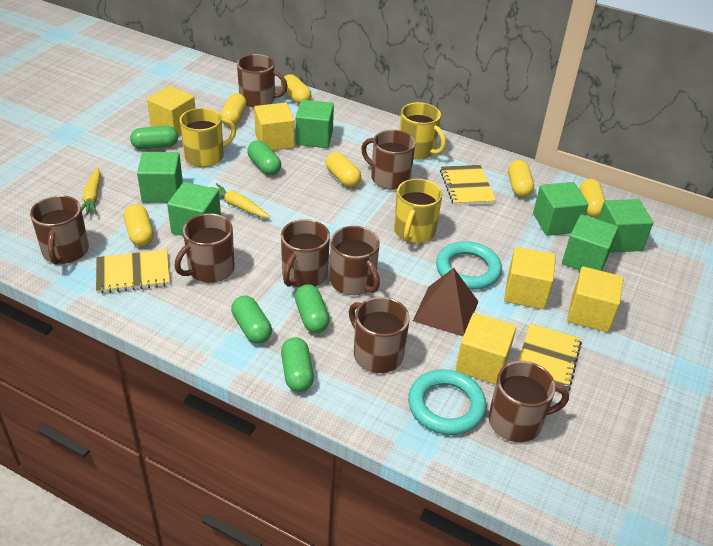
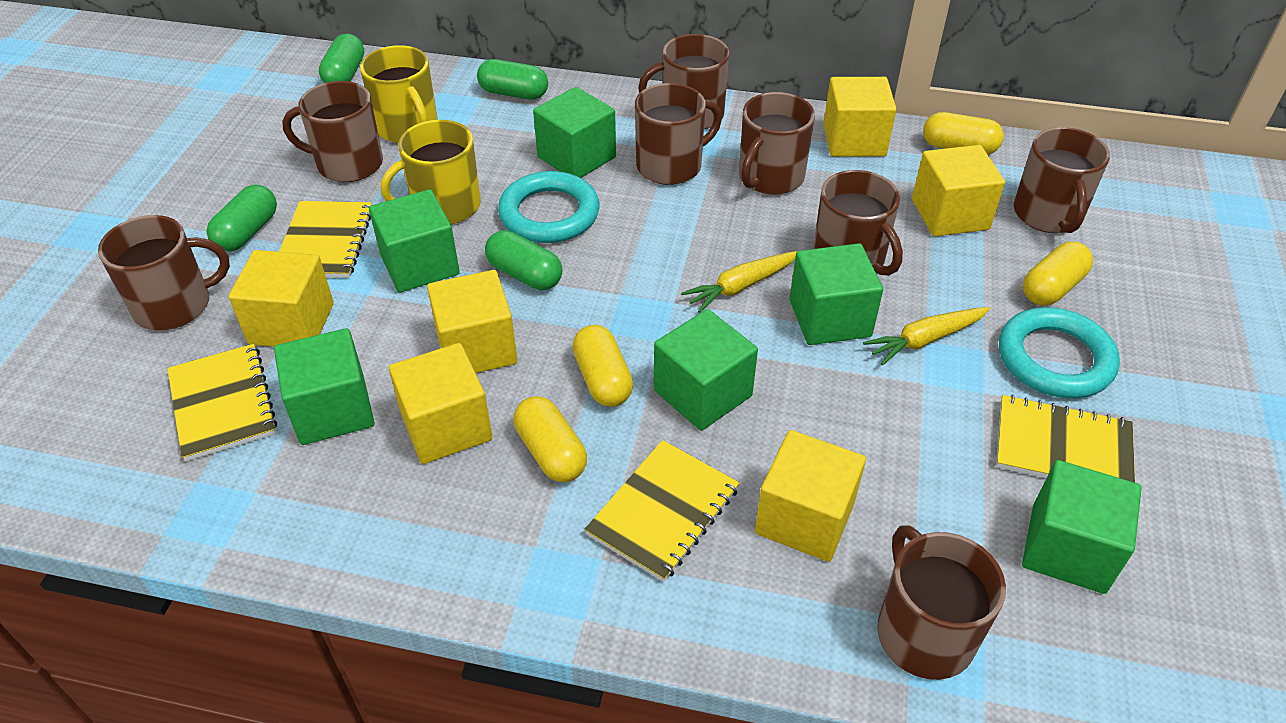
brown pyramid: [413,268,479,336] = 1 -> none = 0
green capsule: [130,126,178,149] [231,296,272,344] [247,140,281,175] [281,337,314,392] [295,284,330,333] = 5 -> [206,184,277,252] [319,34,364,83] [477,59,548,99] [485,230,562,290] = 4
yellow capsule: [124,204,154,246] [221,93,247,126] [281,74,312,104] [325,152,361,187] [508,160,534,197] [579,179,605,218] = 6 -> [514,396,587,482] [572,325,633,407] [923,112,1004,155] [1023,242,1093,306] = 4
yellow cube: [147,86,195,136] [254,103,295,151] [455,313,516,385] [504,247,556,310] [567,266,624,332] = 5 -> [229,250,334,347] [389,343,492,464] [427,270,517,373] [755,430,866,562] [823,77,897,157] [912,145,1005,237] = 6
yellow mug: [180,108,236,167] [394,179,442,243] [400,102,446,160] = 3 -> [360,45,438,143] [381,120,481,224] = 2
yellow notebook: [96,249,170,294] [440,165,496,206] [518,323,582,391] = 3 -> [167,344,277,461] [279,201,372,278] [584,440,740,582] [996,395,1135,483] = 4

